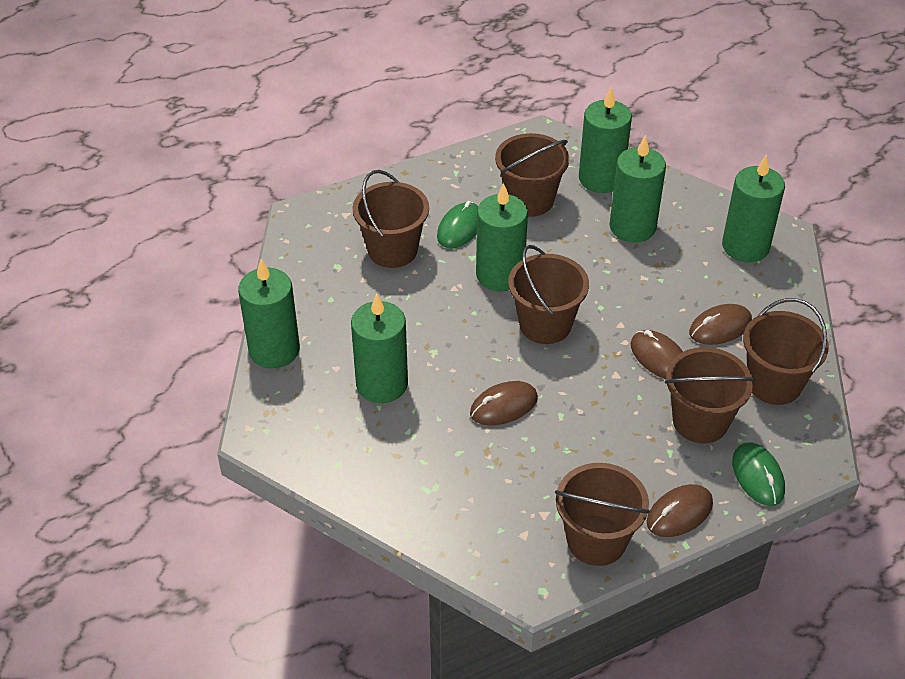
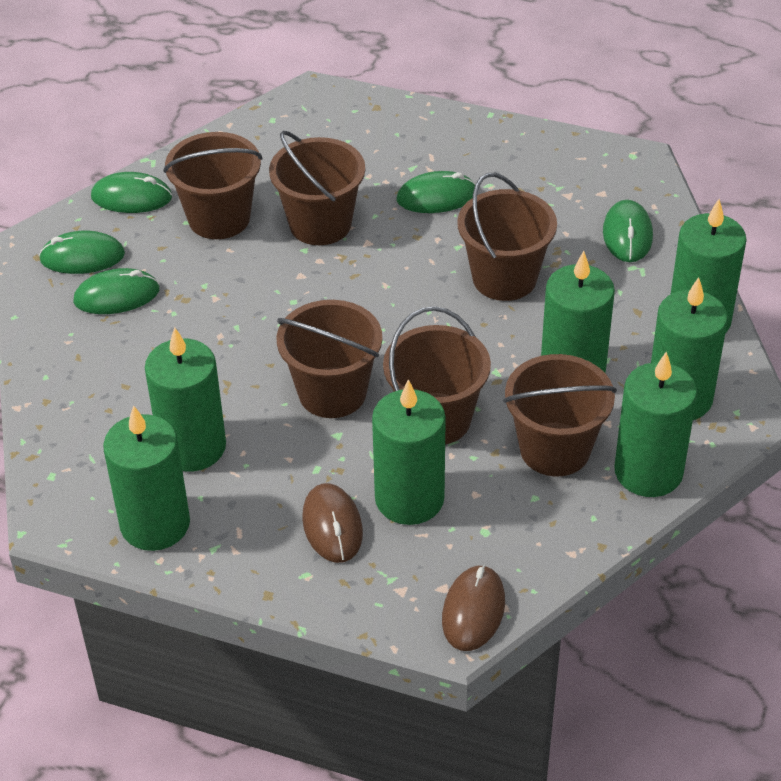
brown mouse: [470,381,538,425] [631,330,683,379] [647,484,713,537] [689,304,752,345] = 4 -> [302,483,363,563] [442,565,505,651] = 2
green candle: [238,259,300,369] [351,293,408,403] [476,183,528,292] [579,88,632,193] [610,135,666,243] [722,154,785,262] = 6 -> [103,405,190,551] [145,327,226,471] [372,379,446,525] [541,251,615,373] [614,352,697,497] [651,277,728,420] [671,199,747,332] = 7
green mouse: [437,201,478,248] [732,442,785,506] = 2 -> [39,231,125,274] [73,268,160,314] [91,172,172,213] [396,171,475,213] [603,200,653,262] = 5

